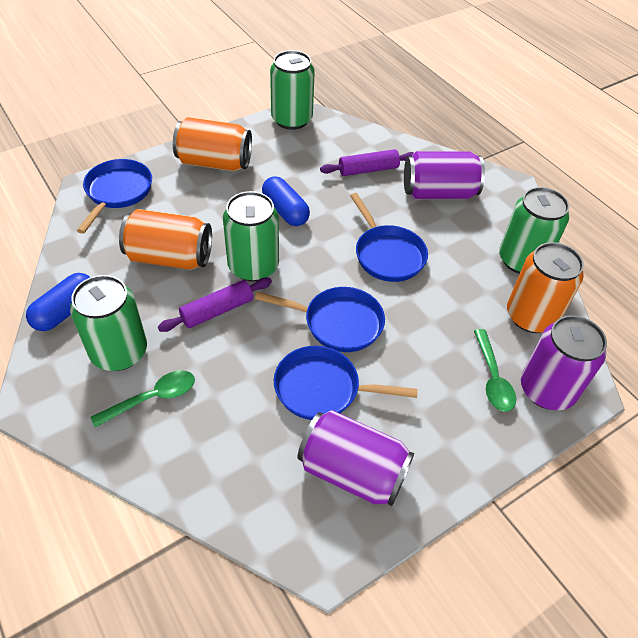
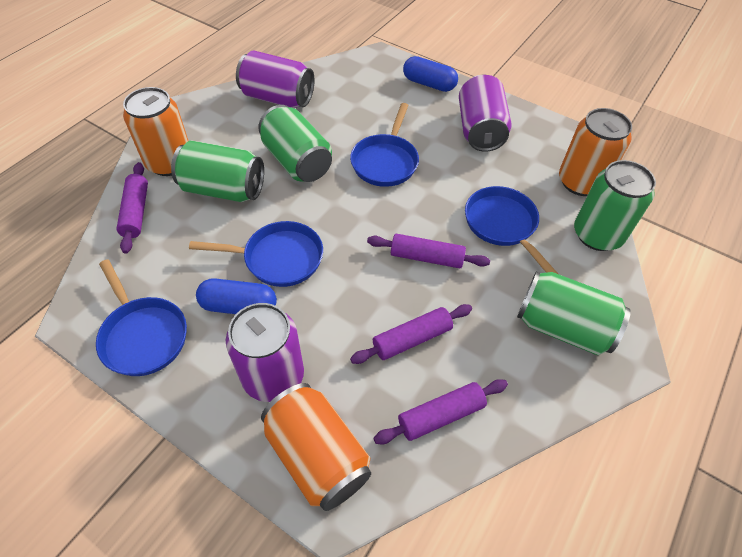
green spoon: [91,370,195,427] [474,329,516,412] = 2 -> none = 0
purple rolling pin: [158,277,272,332] [320,149,414,176] = 2 -> [116,162,148,254] [350,304,472,364] [367,234,490,268] [373,379,508,444] = 4

